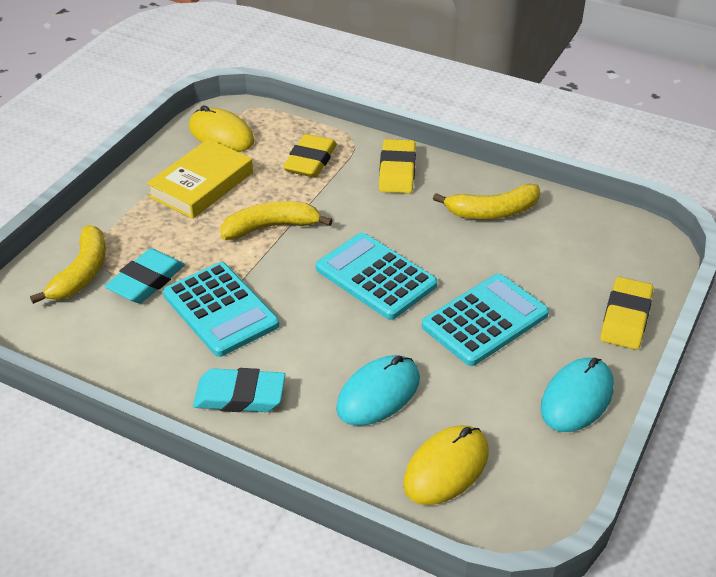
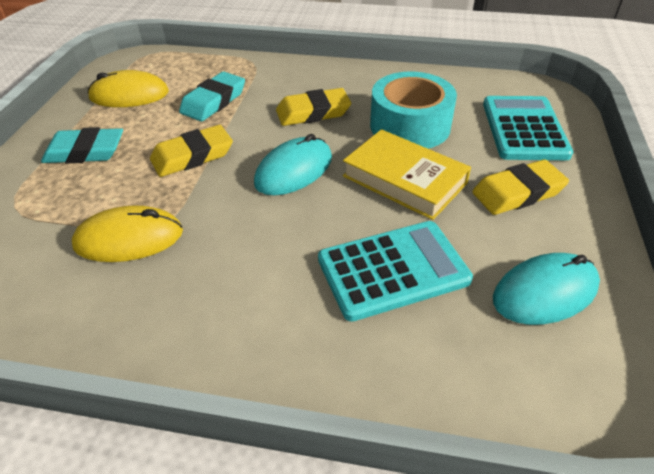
turquoise calculator: [163,262,279,357] [316,233,437,320] [422,274,549,366] = 3 -> [318,221,473,322] [483,96,573,160] = 2
turquoise tape: none = 0 -> [370,72,457,149] = 1
yellow banana: [30,225,106,304] [221,201,333,240] [433,184,540,219] = 3 -> none = 0

